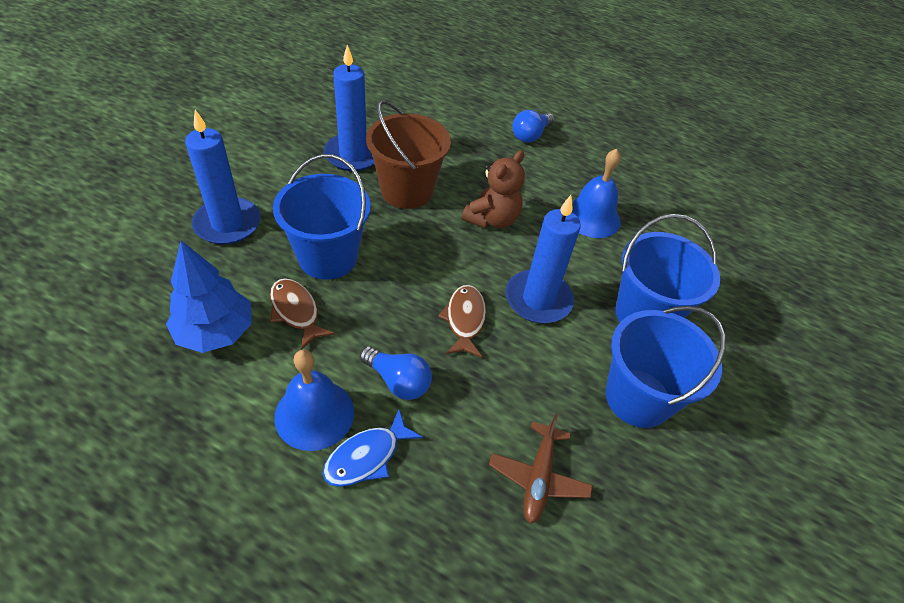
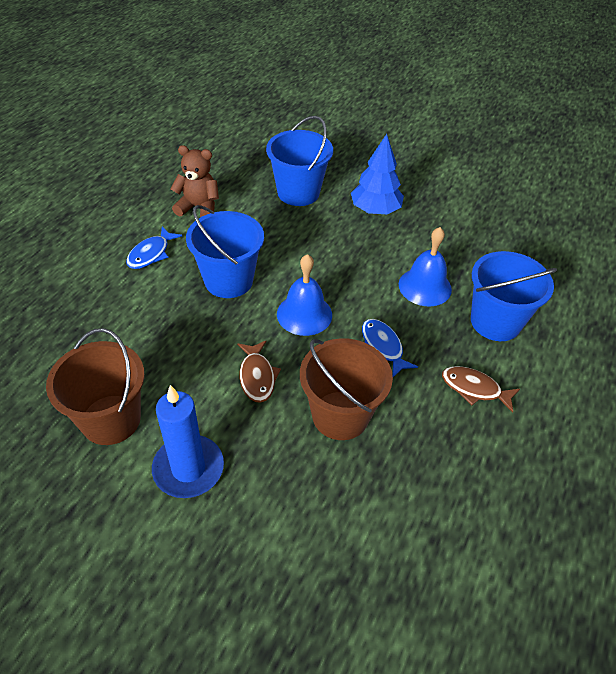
blue candle: [185,110,261,245] [324,45,374,171] [506,195,581,323] = 3 -> [152,385,224,498] = 1
blue fish: [323,410,423,487] = 1 -> [126,226,182,269] [362,319,418,377] = 2
blue light bulb: [360,346,432,400] [512,110,554,143] = 2 -> none = 0
brown bucket: [366,100,451,209] = 1 -> [46,328,145,445] [300,338,393,440] = 2
brown plane: [489,414,593,523] = 1 -> none = 0

